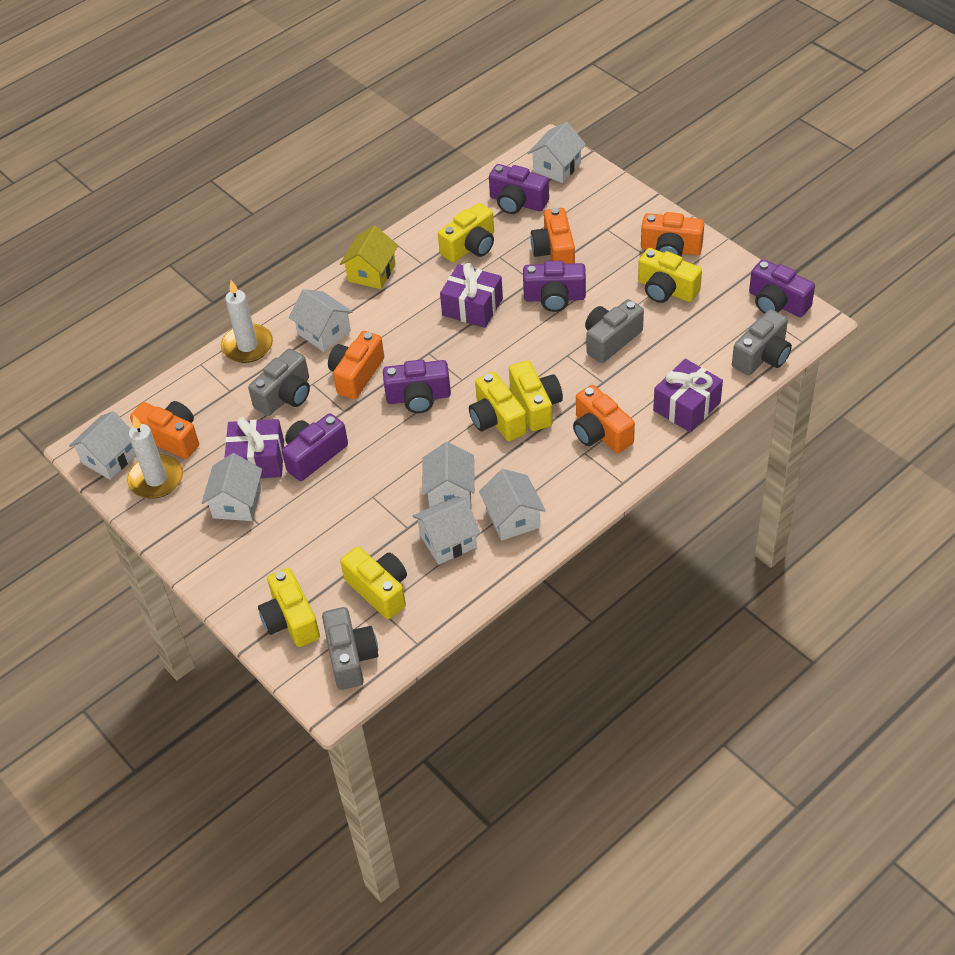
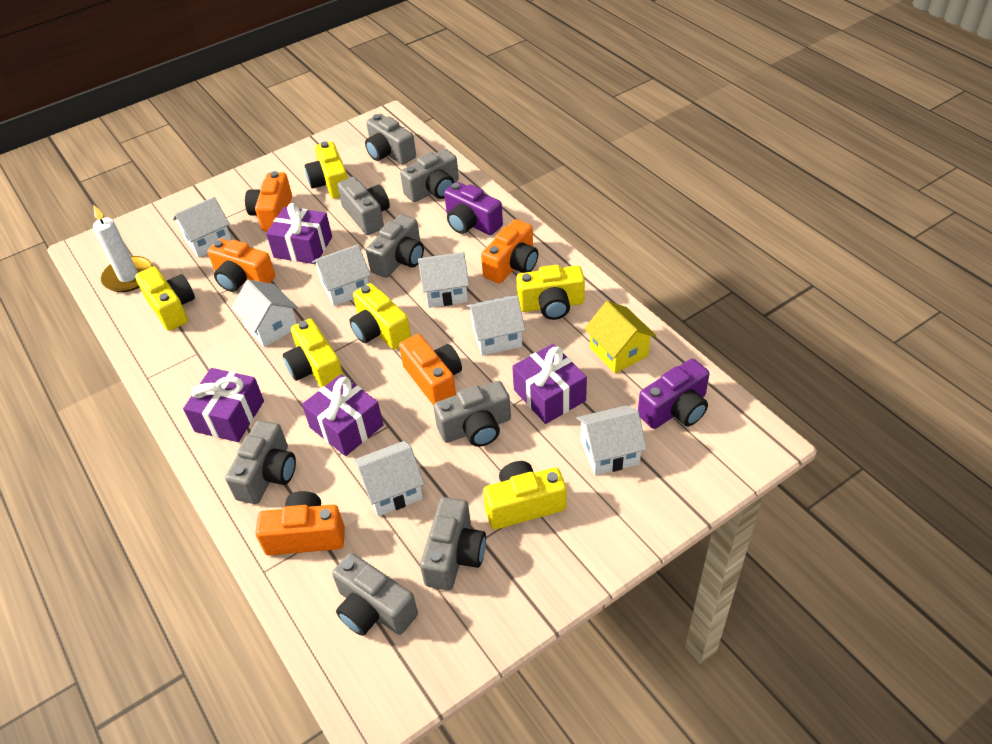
grey camera: [248,348,310,416] [322,607,378,690] [585,299,644,363] [732,309,792,375] = 4 -> [225,420,296,504] [332,553,418,636] [337,177,390,235] [365,114,416,165] [366,214,424,278] [400,149,459,202] [420,497,486,590] [433,381,511,447] = 8
purple camera: [282,413,348,481] [383,360,451,413] [489,164,549,214] [523,261,586,312] [749,259,815,317] = 5 -> [444,182,503,235] [638,359,710,429] = 2
purple gift: [225,417,284,478] [440,263,503,328] [653,359,723,432] = 3 -> [183,368,264,442] [266,203,332,264] [302,374,384,456] [512,344,587,424] = 4
white candle: [127,415,183,499] [221,280,273,363] = 2 -> [93,204,153,292] = 1

